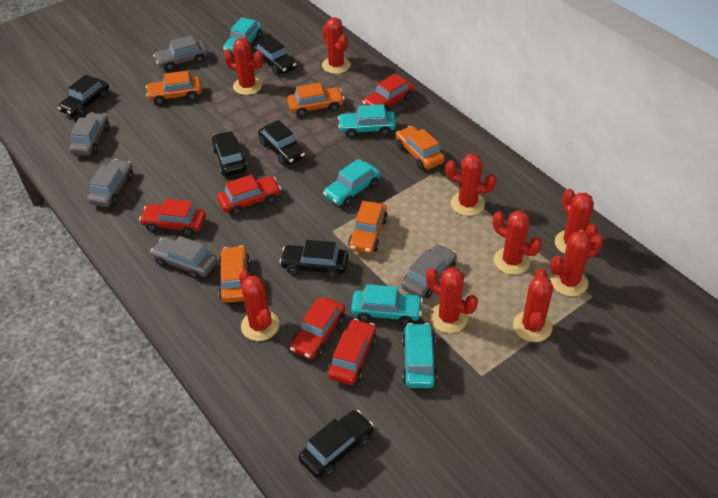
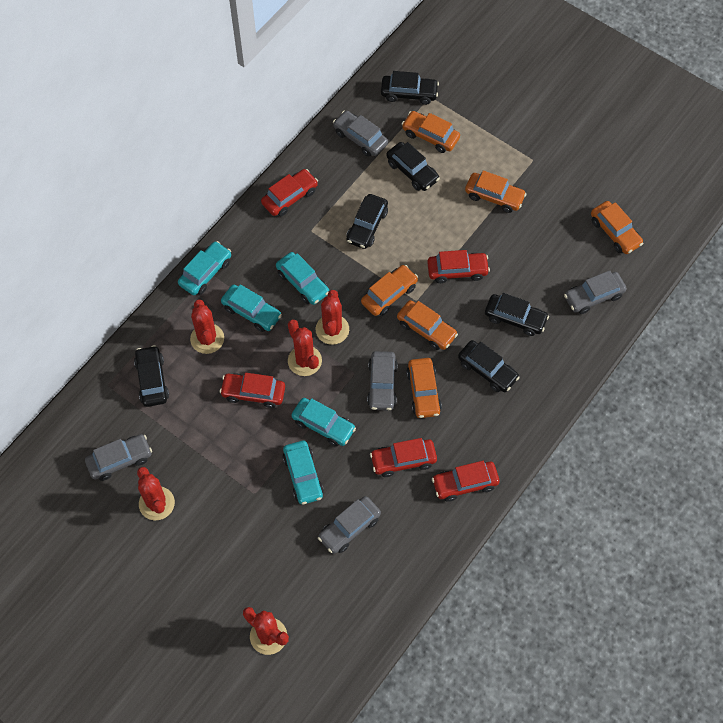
orange car: [146,70,202,105] [219,246,250,303] [287,83,345,117] [348,201,388,254] [396,126,445,170] = 5 -> [361,265,418,316] [397,300,458,350] [402,111,460,153] [406,358,442,418] [465,170,526,213] [591,201,643,254] = 6
red cactus: [224,38,263,95] [239,270,279,341] [322,17,351,74] [426,267,478,333] [445,154,497,216] [493,210,542,275] [513,269,553,342] [550,231,603,296] [555,189,598,254] = 9 -> [137,467,175,520] [190,299,224,354] [243,607,289,655] [288,320,322,376] [315,290,349,345] = 5

